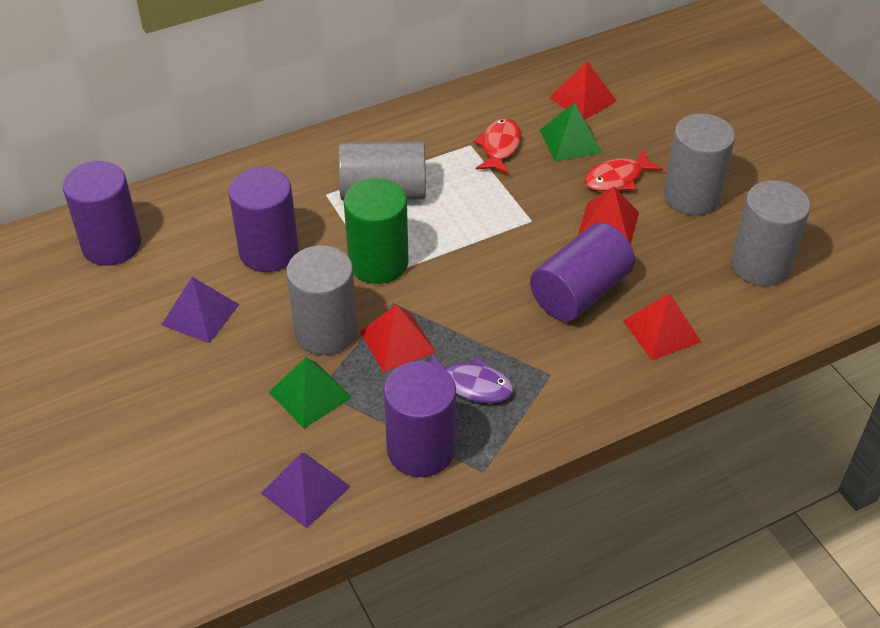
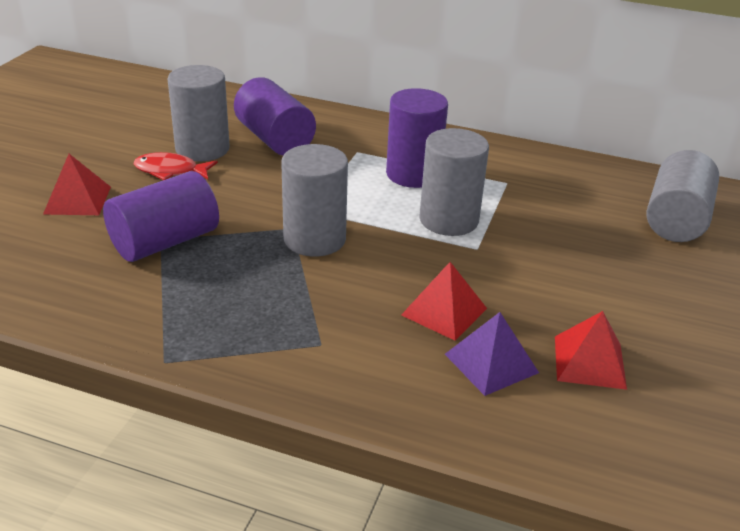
green cylinder: [344,178,409,284] = 1 -> none = 0
green pyramid: [269,357,352,429] [540,103,602,161] = 2 -> none = 0
purple cylinder: [63,161,141,265] [228,167,299,272] [384,361,456,477] [530,223,635,322] = 4 -> [103,171,219,262] [234,77,316,156] [386,88,448,188] = 3
purple fish: [431,353,513,403] = 1 -> none = 0
purple pyramid: [161,277,239,343] [261,453,351,528] = 2 -> [445,312,539,396] = 1
red fish: [473,118,521,174] [584,150,663,191] = 2 -> [134,152,218,180] = 1
red pyramid: [360,304,436,372] [549,61,616,120] [578,186,639,245] [623,293,701,360] = 4 -> [43,154,111,215] [401,262,487,341] [555,311,627,390] = 3

